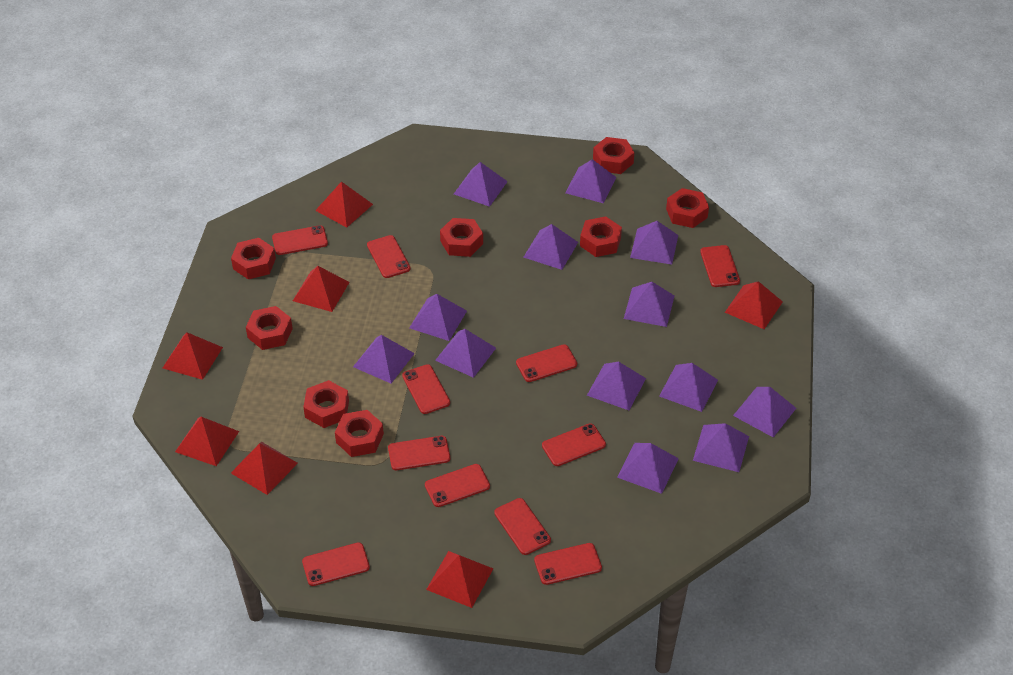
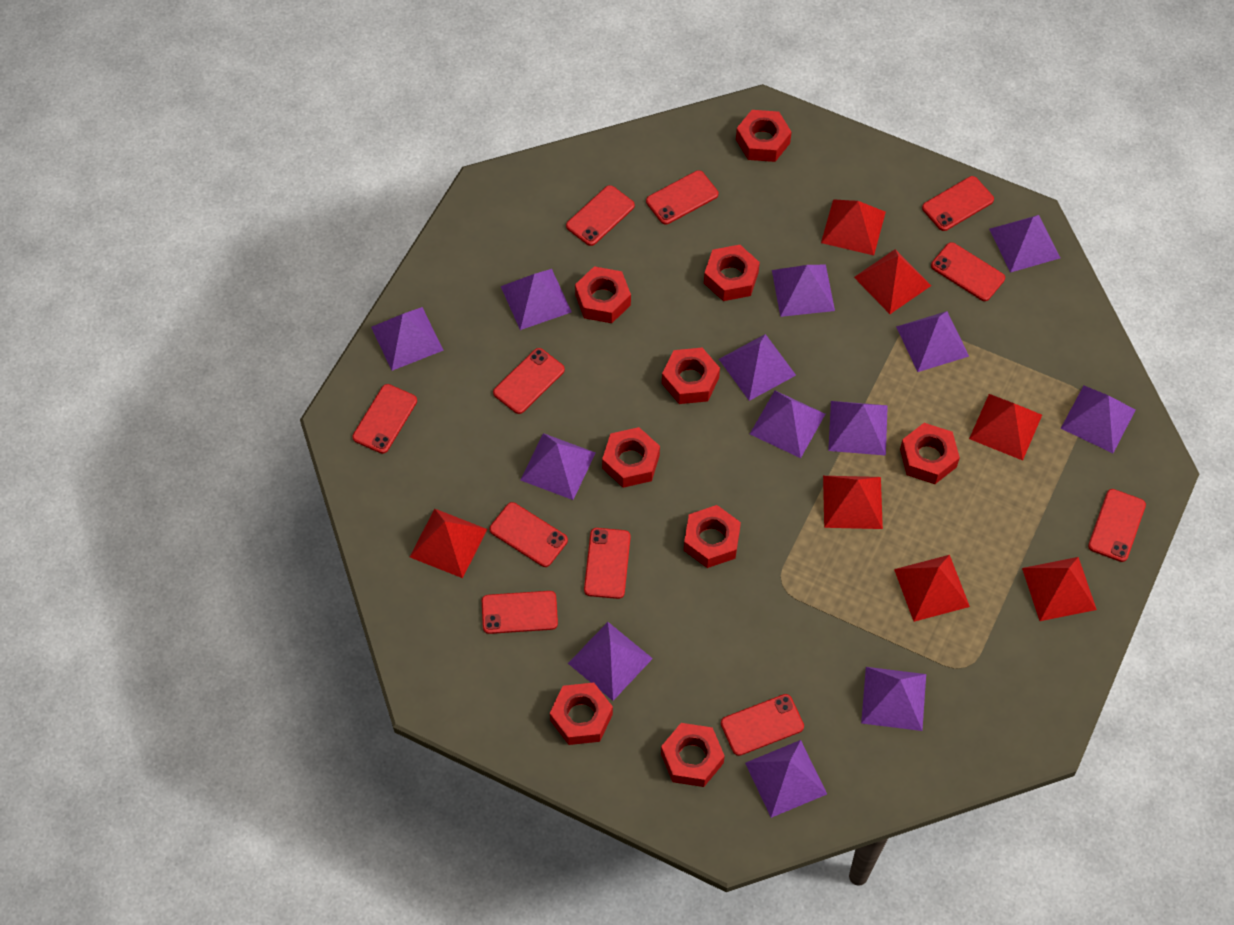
red nut: [231,238,276,279] [246,306,293,350] [303,380,349,428] [335,410,384,457] [440,218,483,257] [580,216,622,257] [593,137,634,174] [666,188,709,228] = 8 -> [550,683,613,745] [575,266,631,323] [602,427,660,488] [661,723,725,787] [662,348,720,404] [684,505,741,568] [704,245,760,301] [736,110,792,162] [900,423,960,484] = 9

